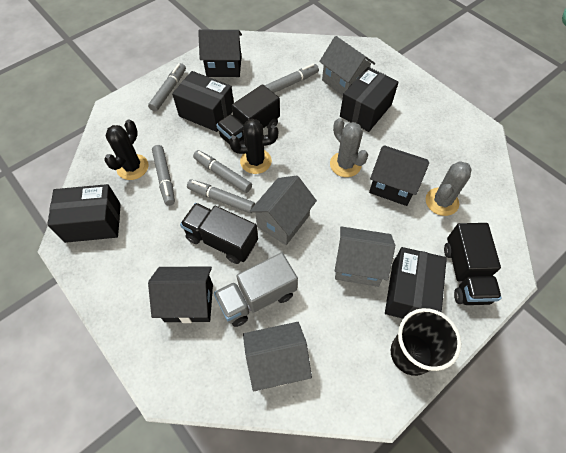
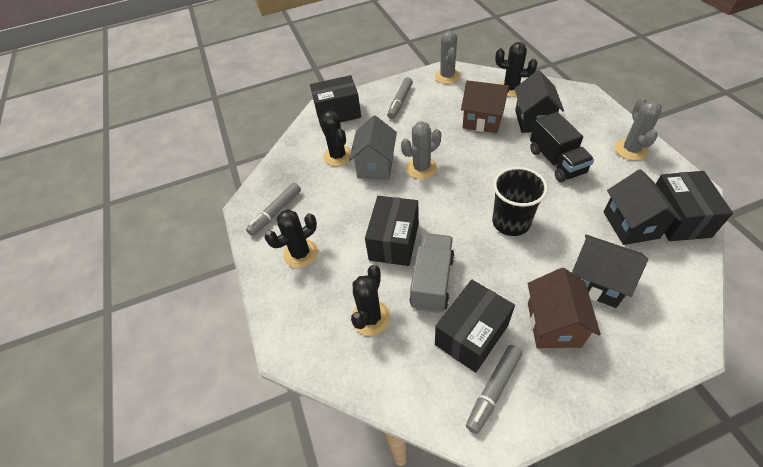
black cactus: [104,120,149,180] [229,119,278,174] = 2 -> [265,209,318,268] [320,110,351,166] [351,265,390,336] [495,42,537,97] = 4
black truck: [180,203,258,264] [216,84,280,145] [444,223,502,305] = 3 -> [530,112,594,182] = 1
brown house: none = 0 -> [461,80,509,133] [528,268,601,348] = 2
grey cactus: [330,118,368,177] [426,161,472,216] = 2 -> [401,121,441,179] [434,31,460,84] [615,97,662,161] = 3
grey house: [243,322,312,391] [250,176,317,245] [319,36,375,96] [335,226,395,287] = 4 -> [349,115,397,180] = 1
grey marker: [148,63,186,112] [152,145,175,206] [187,179,255,213] [193,150,252,193] [264,63,319,93] = 5 -> [246,183,301,236] [387,77,413,119] [466,345,522,434] = 3

